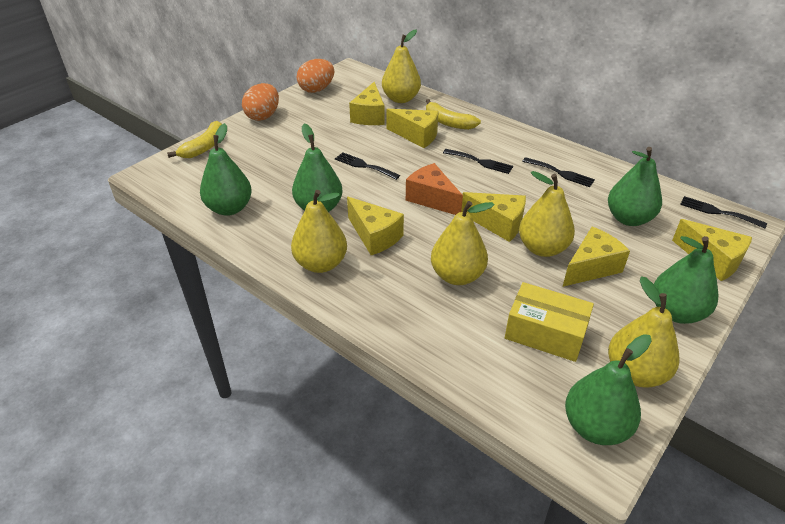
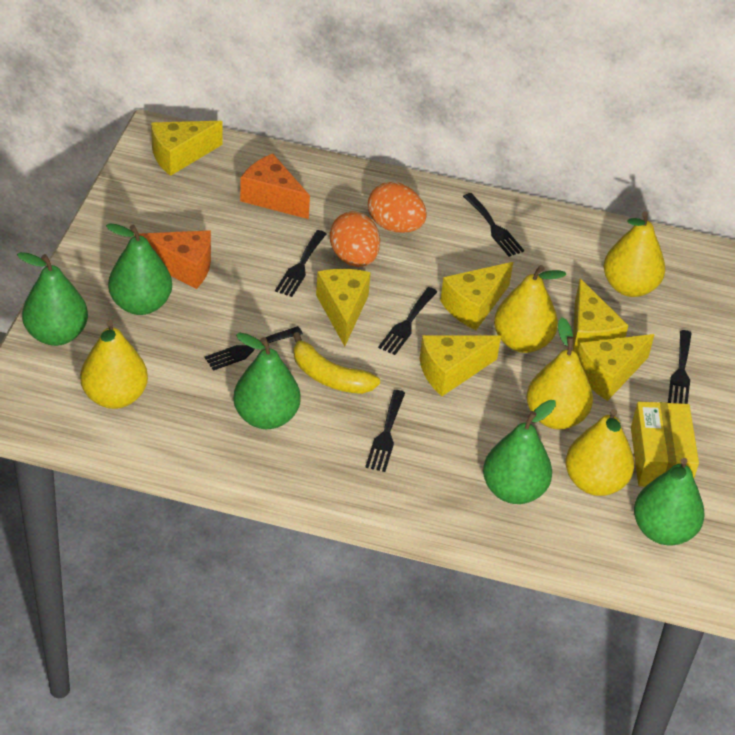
black fork: [335,152,400,180] [443,149,513,174] [522,157,595,187] [680,196,767,228] = 4 -> [205,326,303,371] [275,230,326,297] [365,390,405,472] [378,287,437,355] [463,193,524,257] [668,330,692,404] = 6
orange cheese: [406,163,463,215] = 1 -> [139,230,211,289] [240,154,310,219] = 2
yellow banana: [167,121,222,158] [426,99,481,130] = 2 -> [293,332,380,394] = 1

